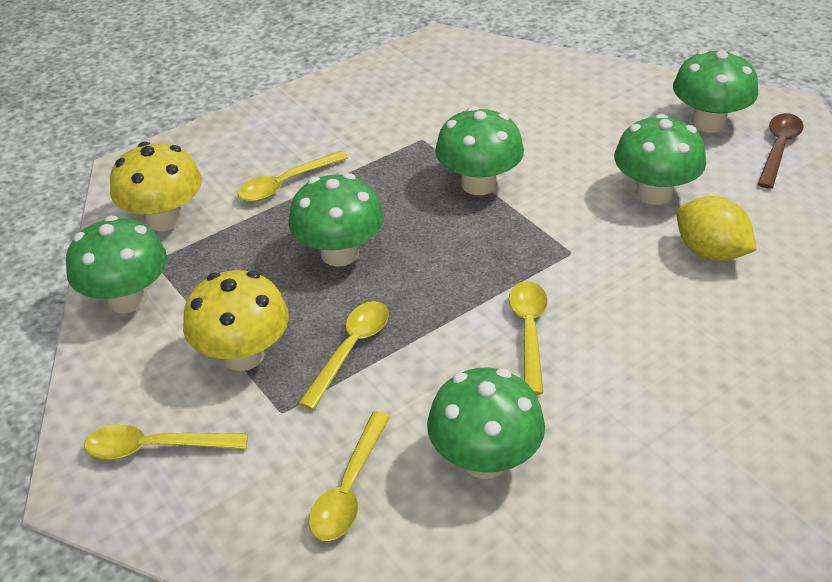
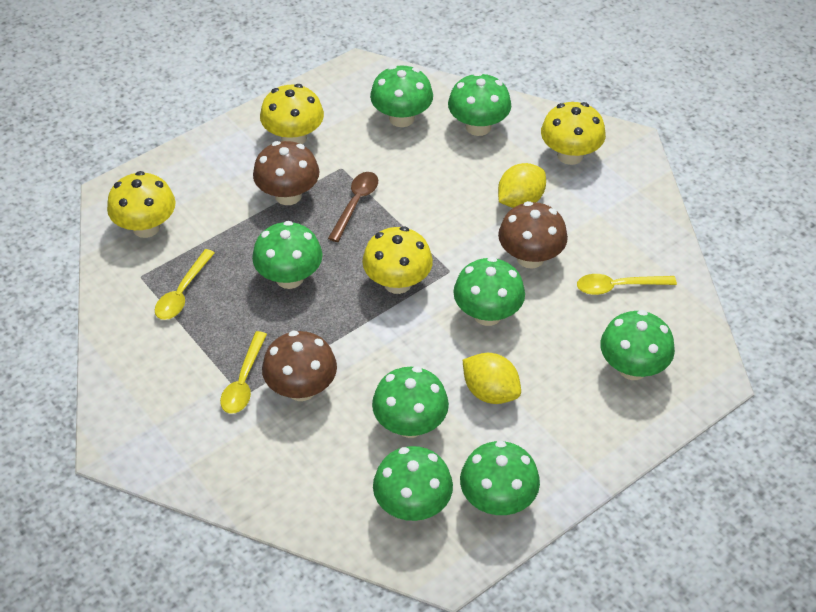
brown mushroom: none = 0 -> [253,141,320,205] [262,331,337,401] [498,201,568,269] = 3
green mushroom: [66,216,167,313] [289,173,384,267] [427,367,545,479] [435,106,524,195] [614,114,706,205] [673,49,758,133] = 6 -> [252,221,322,289] [370,65,433,127] [372,366,449,438] [373,446,453,521] [448,72,511,136] [453,257,525,326] [460,441,540,515] [600,310,675,380] = 8
yellow lemon: [677,196,757,261] = 1 -> [463,353,521,404] [498,163,546,208] = 2
yellow mushroom: [110,142,202,231] [183,270,289,371] = 2 -> [107,171,176,238] [260,84,324,144] [362,226,433,294] [541,102,606,165] = 4
yellow spoon: [84,424,248,459] [237,151,349,202] [298,301,389,410] [309,411,391,541] [509,281,548,395] = 5 -> [155,249,215,320] [220,331,267,414] [577,274,677,295] = 3

